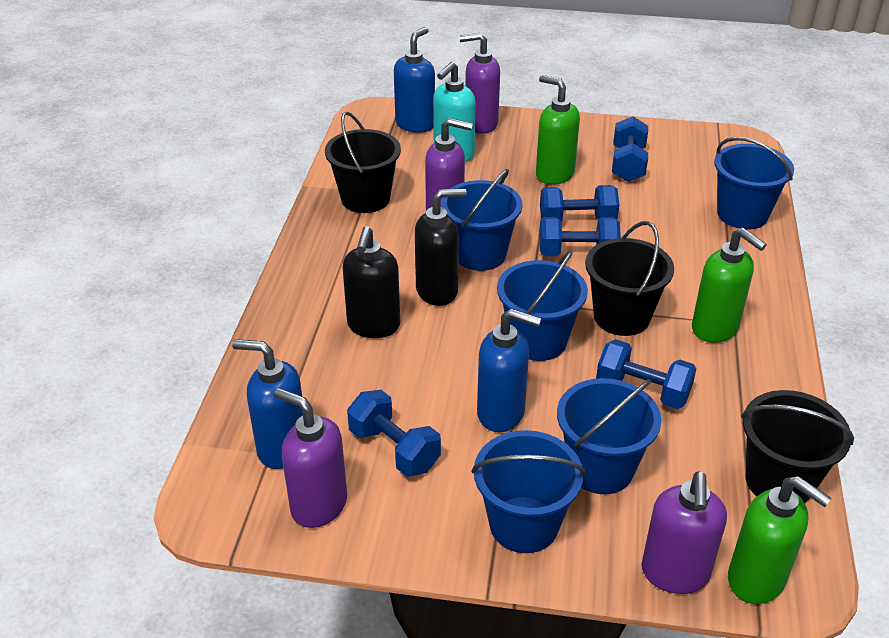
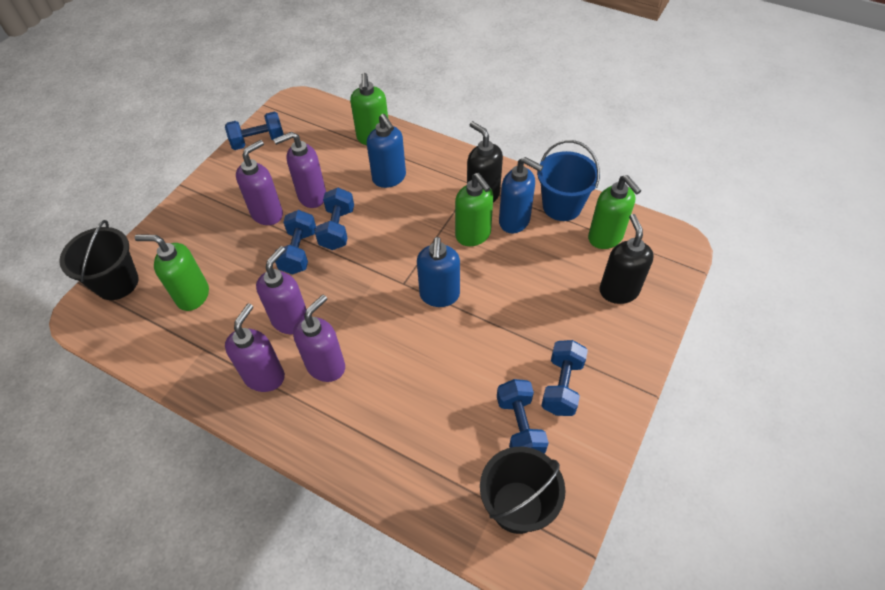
black bucket: [325,112,401,213] [585,221,674,336] [741,390,854,503] = 3 -> [59,220,139,300] [480,447,566,534] = 2
blue bucket: [441,169,523,271] [472,430,585,553] [497,250,588,361] [557,378,661,494] [714,137,794,229] = 5 -> [537,140,600,221] = 1
green soap dispenser: [536,75,580,185] [692,228,767,343] [728,476,831,604] = 3 -> [135,235,209,311] [350,73,388,145] [455,173,493,246] [588,175,641,249] = 4
purple soap dispenser: [274,388,347,528] [425,118,473,211] [459,33,500,134] [641,471,727,594] = 4 -> [225,304,285,392] [236,140,283,225] [256,246,306,334] [273,132,326,208] [293,295,345,382] = 5
turquoise soap dispenser: [433,62,476,162] = 1 -> none = 0

